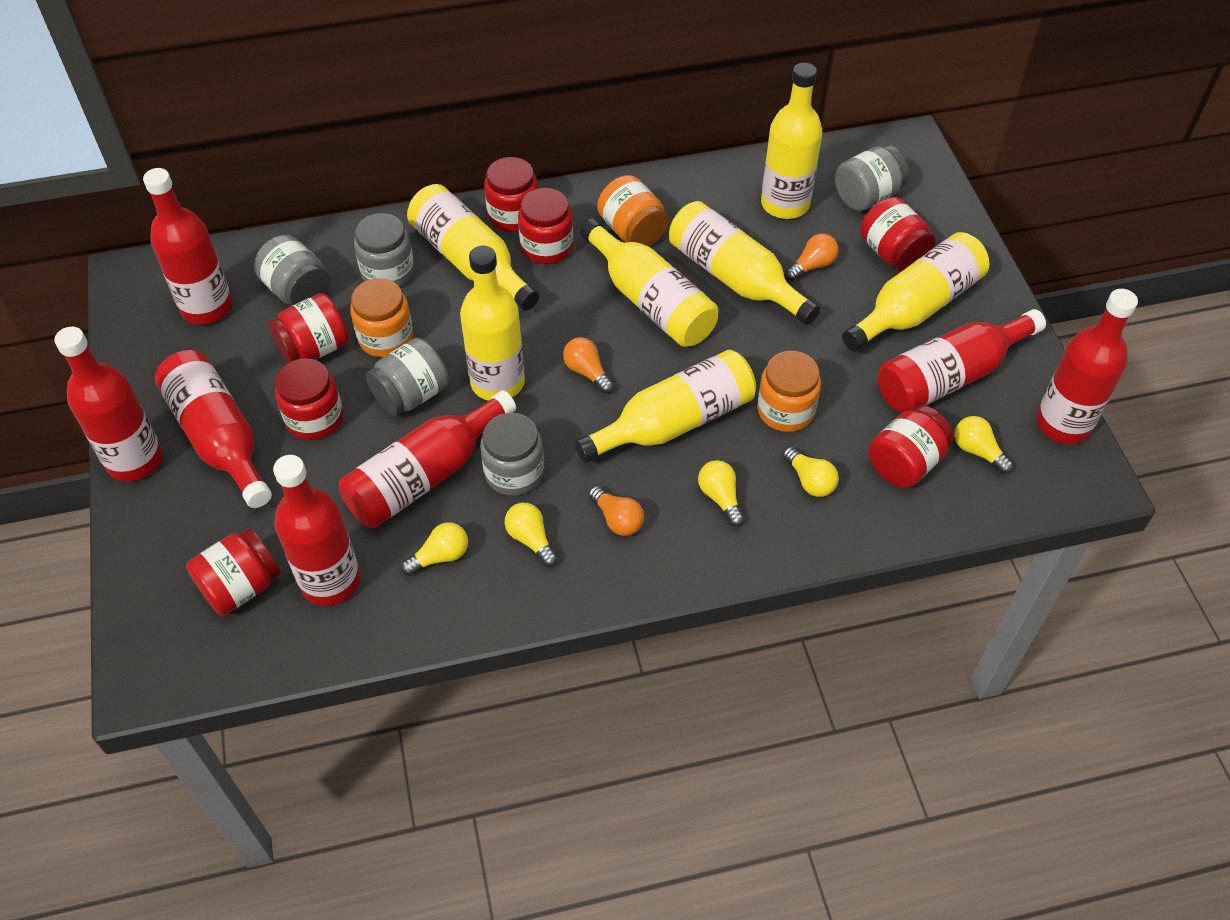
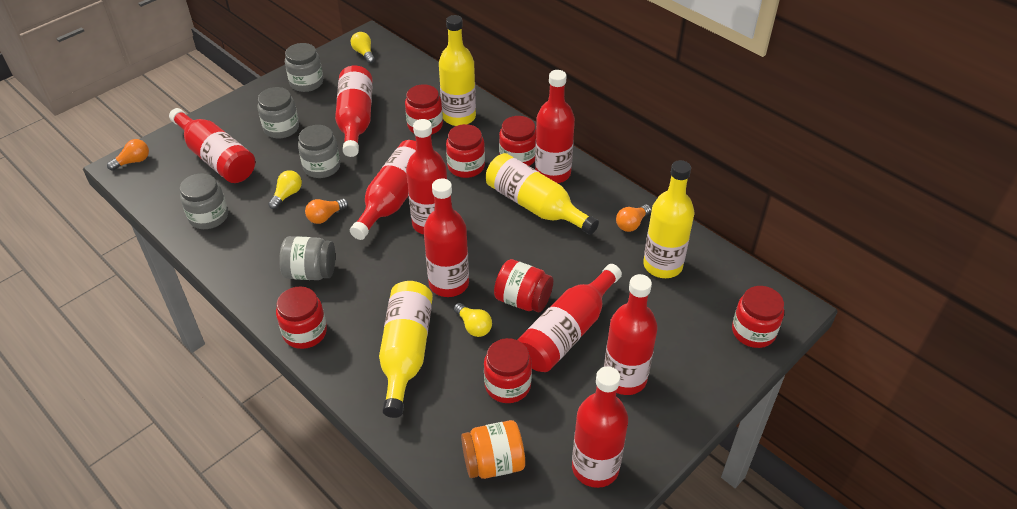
orange jar: [350,278,413,357] [597,175,669,246] [757,351,821,432] = 3 -> [461,420,525,479] = 1
red bottle: [54,327,163,481] [143,168,232,325] [155,350,272,508] [273,455,360,606] [338,390,516,528] [878,309,1046,413] [1036,289,1138,444] = 7 -> [169,108,255,183] [335,65,372,157] [350,140,416,240] [406,119,447,235] [424,178,469,297] [518,264,622,372] [535,70,575,183] [572,366,628,488] [604,274,658,395] = 9
yellow bottle: [407,184,539,310] [460,246,525,401] [575,350,756,463] [580,218,719,347] [669,201,820,325] [761,63,822,219] [842,232,989,352] = 7 -> [379,281,433,418] [439,15,476,126] [486,153,599,235] [643,160,695,278] = 4
yellow light bulb: [401,522,468,576] [505,503,558,567] [698,460,744,527] [783,447,839,497] [954,416,1013,474] = 5 -> [268,170,302,209] [351,32,375,63] [454,303,492,337] = 3

